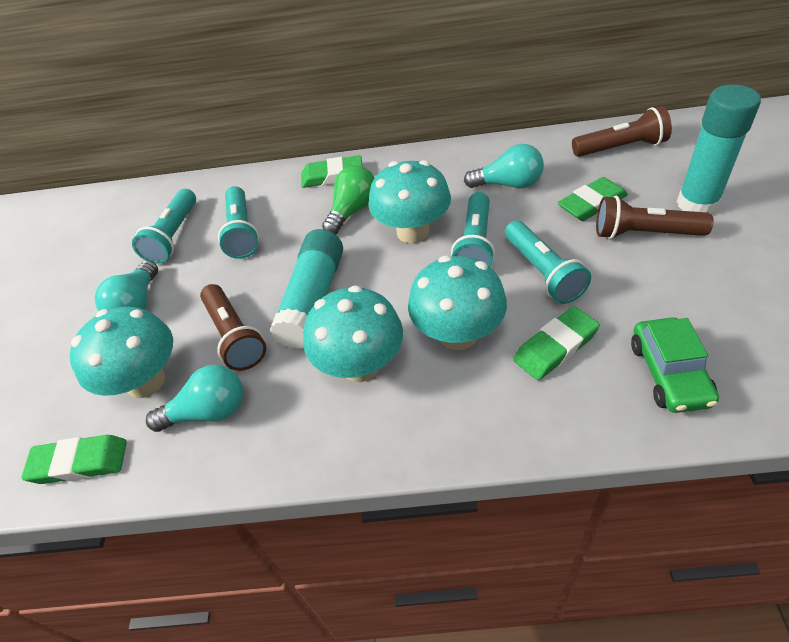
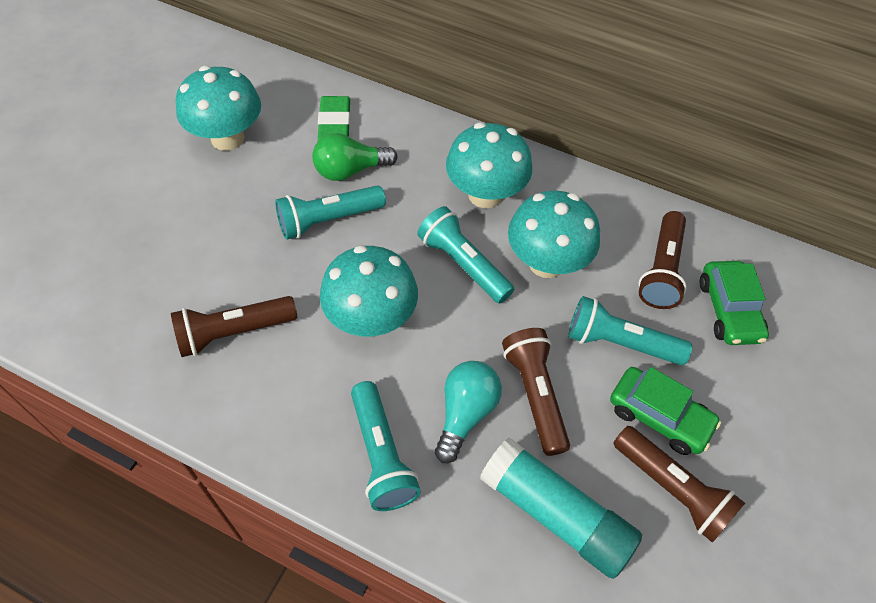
brown flashlight: [200,284,266,371] [572,106,672,157] [596,196,713,239] = 3 -> [171,296,297,357] [502,328,570,456] [613,426,745,543] [639,211,687,309] = 4
green car: [631,317,719,413] = 1 -> [610,367,721,455] [700,261,769,345] = 2
green eraser: [21,435,127,484] [301,155,363,188] [513,306,600,381] [557,177,628,221] = 4 -> [318,96,351,140] = 1
turquoise glue stick: [270,229,343,349] [677,85,761,214] = 2 -> [480,438,642,579] = 1
turquoise light bulb: [95,260,158,311] [146,365,243,432] [464,144,544,188] = 3 -> [435,361,502,463] = 1

